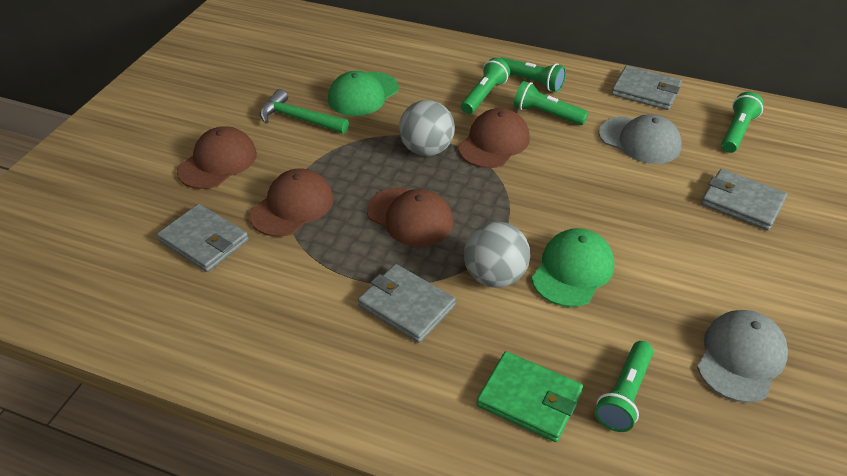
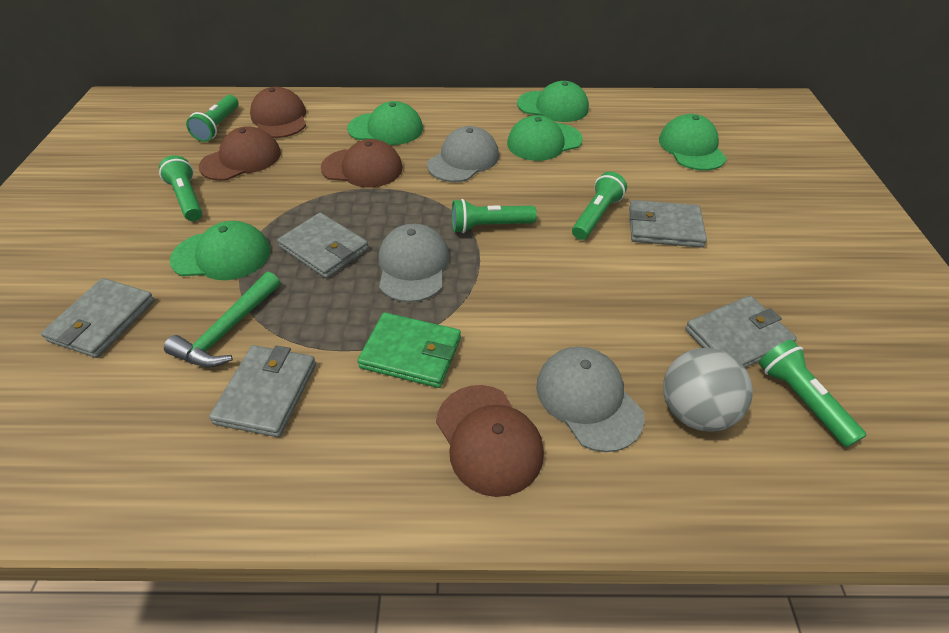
green cap: [328,71,399,116] [532,228,614,307] = 2 -> [170,221,270,280] [347,101,423,145] [507,115,583,161] [517,81,589,122] [659,114,727,171] = 5
grey ball: [399,100,455,156] [464,222,530,288] = 2 -> [663,348,753,432] = 1
grey cap: [599,114,682,164] [697,310,788,403] = 2 -> [379,223,450,302] [427,126,499,182] [536,347,644,452] = 3
grey wallet: [157,204,249,272] [358,264,456,343] [612,65,682,110] [701,169,787,230] = 4 -> [41,278,155,358] [209,345,316,437] [277,213,369,279] [629,200,707,248] [685,296,797,368] = 5

